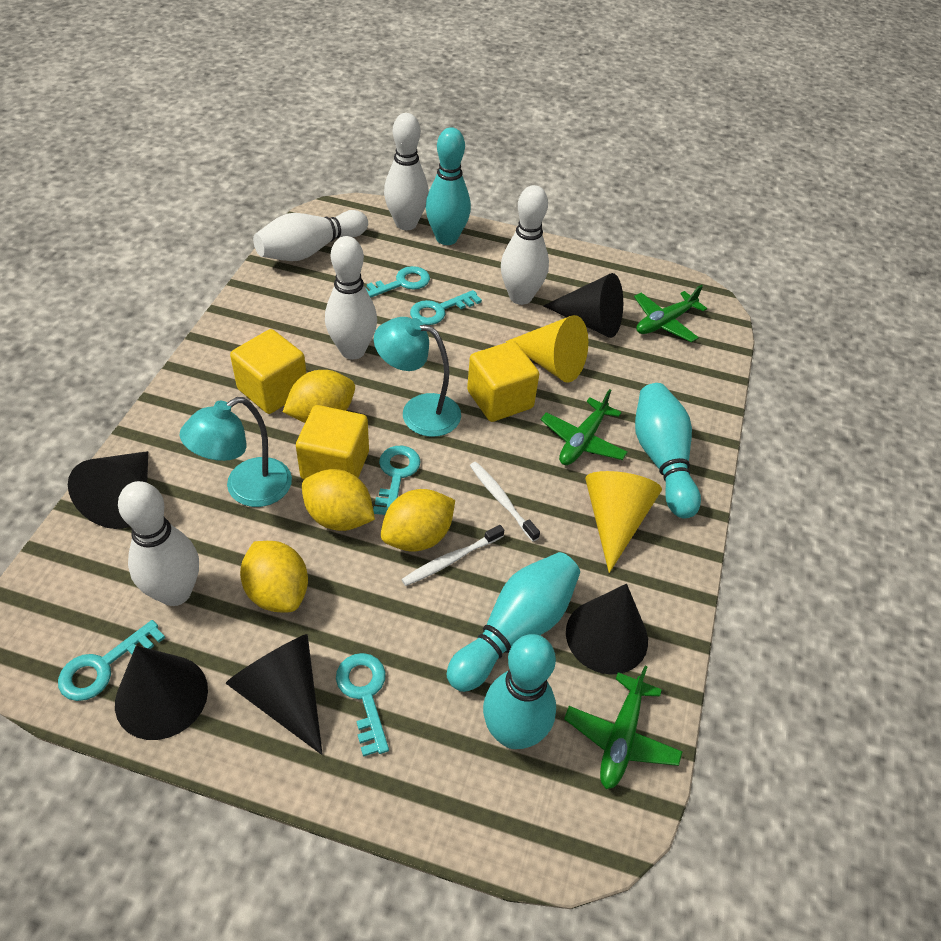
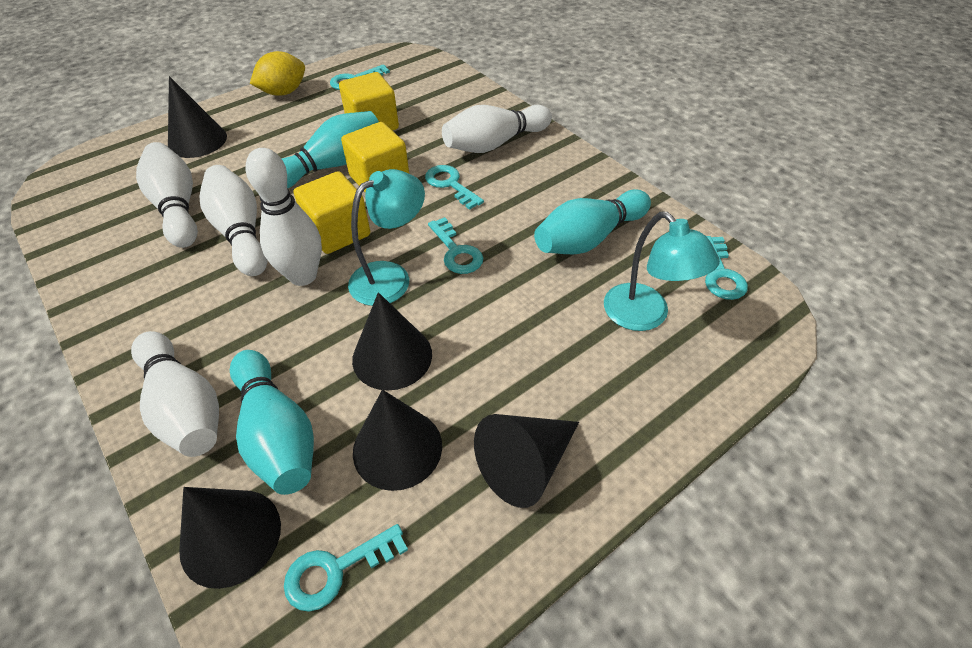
green plane: [541,389,628,465] [564,666,683,789] [634,285,707,342] = 3 -> none = 0
turquoise bowling pin: [425,127,471,245] [447,552,580,692] [483,634,556,749] [635,383,701,519] = 4 -> [230,350,314,495] [282,111,379,189] [534,189,651,254] = 3
white toothbrush: [401,525,504,586] [470,462,540,541] = 2 -> none = 0
yellow cone: [506,315,588,383] [585,471,662,573] = 2 -> none = 0
yellow lemon: [240,541,308,612] [283,370,355,423] [302,469,375,531] [381,489,455,551] = 4 -> [250,51,305,96] = 1

